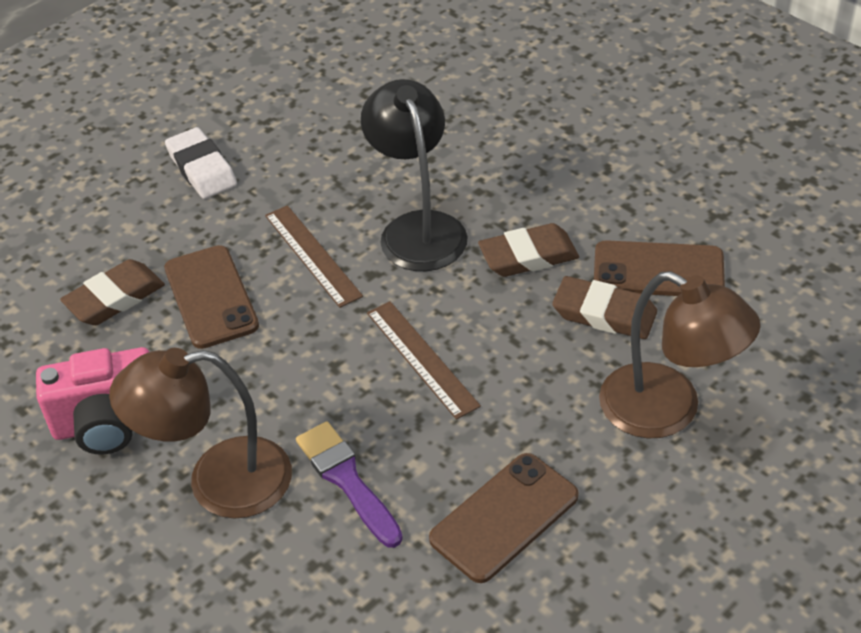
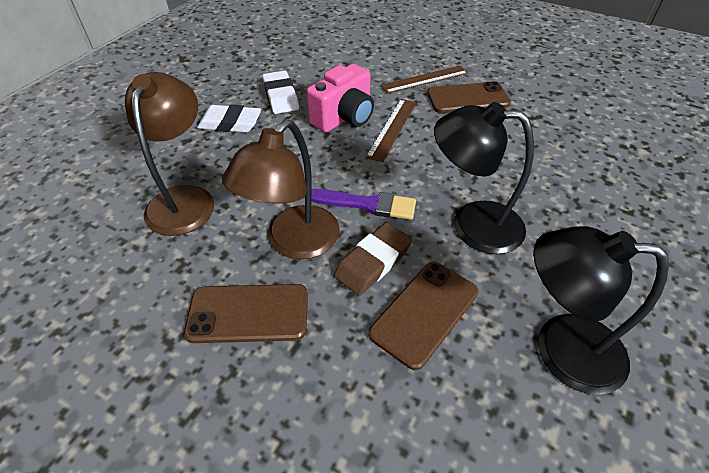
black lamp: [361,79,468,271] = 1 -> [434,102,534,254] [533,226,669,395] = 2
brown eraser: [60,259,165,325] [478,223,579,277] [552,276,657,339] = 3 -> [334,222,412,296] = 1
white eraser: [165,127,237,199] = 1 -> [197,105,261,132] [262,71,299,114] = 2

